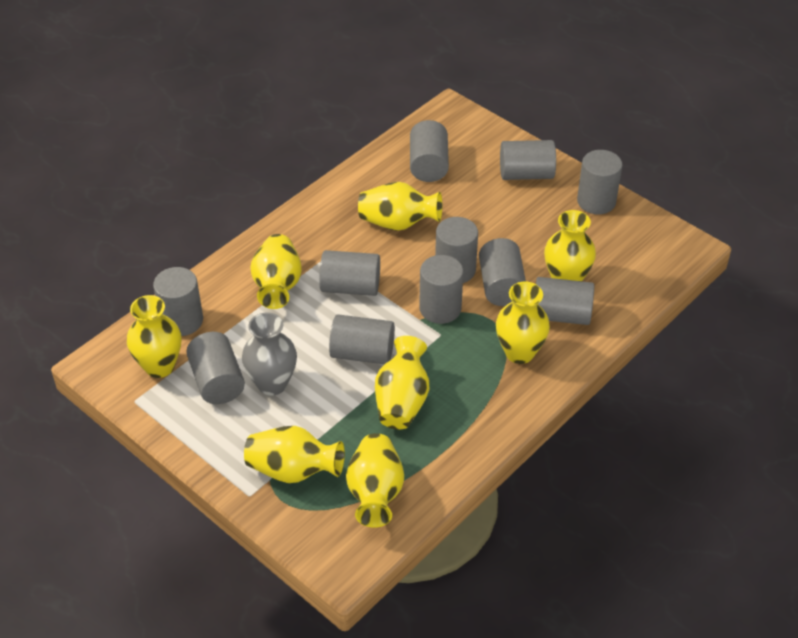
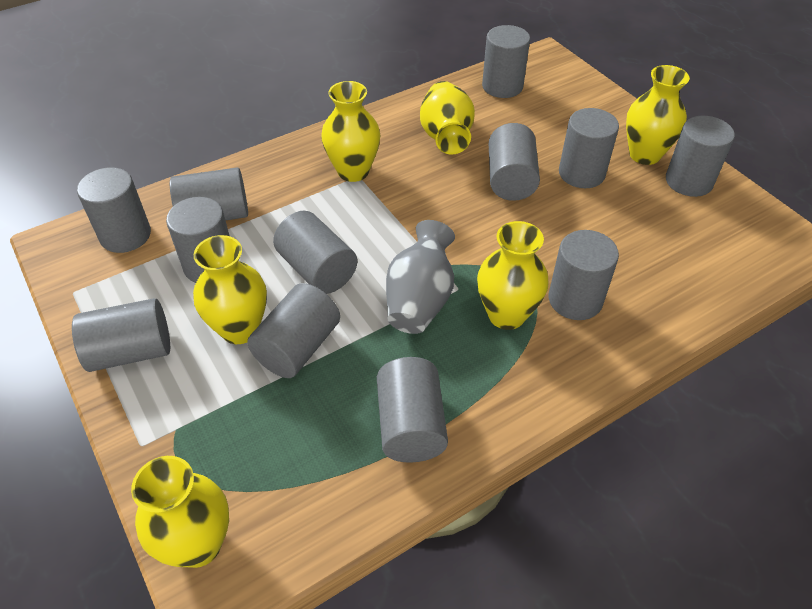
grey cylinder: [153,267,203,336] [186,332,245,404] [319,250,380,296] [329,314,395,364] [410,120,449,182] [419,255,463,324] [435,217,478,283] [479,238,526,306] [500,140,556,180] [536,277,594,325] [577,150,622,214] = 11 -> [72,298,170,372] [77,167,151,253] [166,197,229,283] [170,167,248,221] [247,283,340,378] [273,211,357,294] [377,357,448,462] [482,25,530,98] [489,123,540,201] [549,230,619,320] [559,108,619,188] [666,116,735,197] = 12
yellow vase: [127,295,181,378] [244,426,345,483] [250,234,302,309] [346,433,404,528] [358,182,442,231] [375,336,429,429] [496,282,550,364] [544,210,596,281] = 8 -> [131,456,229,568] [193,235,267,344] [321,81,380,182] [420,81,475,154] [477,221,549,330] [626,65,690,165] = 6

